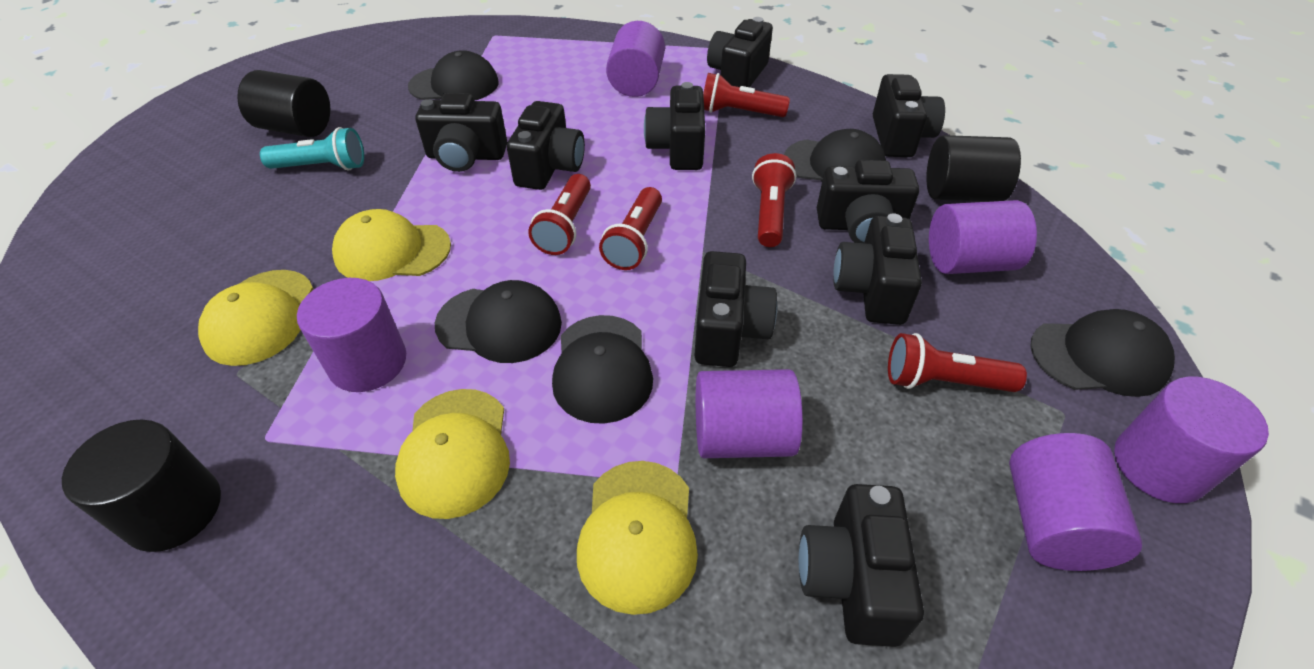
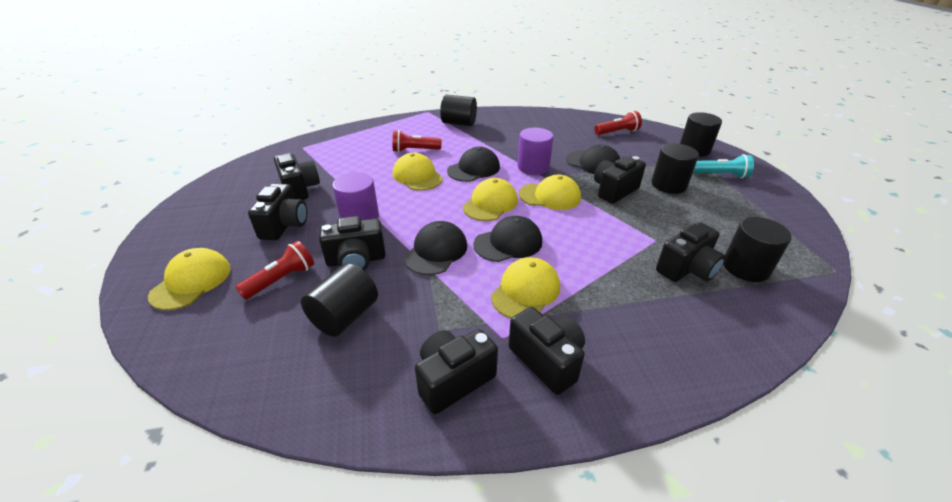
black camera: [415,93,507,172] [507,101,585,190] [644,82,705,170] [694,251,777,367] [707,17,773,87] [798,484,924,647] [817,160,919,243] [833,213,922,325] [873,74,945,157] = 9 -> [248,184,307,240] [274,153,320,200] [319,216,386,270] [415,329,498,414] [509,307,585,395] [594,156,646,204] [656,222,726,282] = 7
black cap: [408,50,499,101] [435,280,562,363] [552,315,653,424] [784,129,886,181] [1030,309,1175,397] = 5 -> [404,221,467,275] [447,147,500,182] [474,216,542,262] [566,145,620,174] = 4
black cylinder: [62,419,221,552] [237,70,330,137] [926,135,1021,202] = 3 -> [301,263,378,337] [440,94,477,126] [651,143,699,194] [680,112,722,157] [724,217,792,282] = 5
purple cylinder: [297,278,406,392] [606,21,665,97] [696,369,803,458] [929,200,1037,274] [1009,433,1142,571] [1114,377,1269,503] = 6 -> [332,172,379,220] [517,128,554,175] = 2
red flashlight: [528,174,591,255] [599,187,662,270] [703,73,790,117] [752,153,796,247] [888,333,1027,392] = 5 -> [235,241,314,300] [393,130,441,152] [595,111,642,135] = 3
yellow cap: [198,270,313,366] [332,209,451,281] [395,389,510,519] [577,461,698,615] = 4 -> [148,248,231,310] [393,153,443,191] [463,178,518,221] [491,257,560,318] [519,175,581,210] = 5

